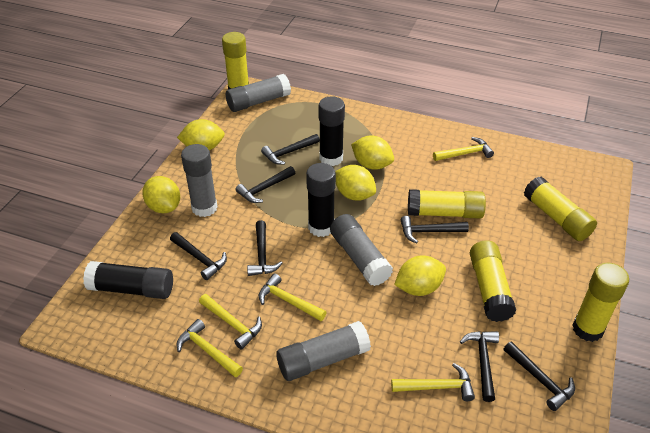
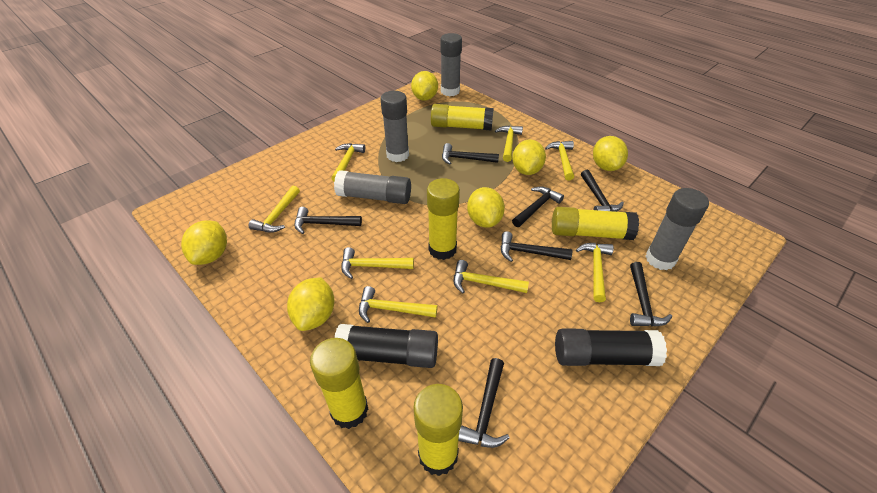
black glue stick: [83,261,173,299] [306,163,336,237] [319,96,345,166] = 3 -> [335,324,438,368] [555,328,667,366] = 2
yellow hammer: [177,319,243,377] [199,294,262,350] [259,274,327,321] [391,363,475,401] [433,137,494,161] = 5 -> [249,186,300,233] [331,143,365,181] [341,247,414,279] [359,286,438,323] [453,260,529,293] [495,126,523,162] [545,141,574,180] [576,243,614,302] = 8
yellow lemon: [142,176,180,213] [177,119,225,150] [335,165,376,201] [351,136,394,170] [394,255,446,296] = 5 -> [181,220,227,265] [287,278,334,331] [411,71,438,101] [467,187,505,228] [512,139,546,175] [593,136,628,171] = 6

